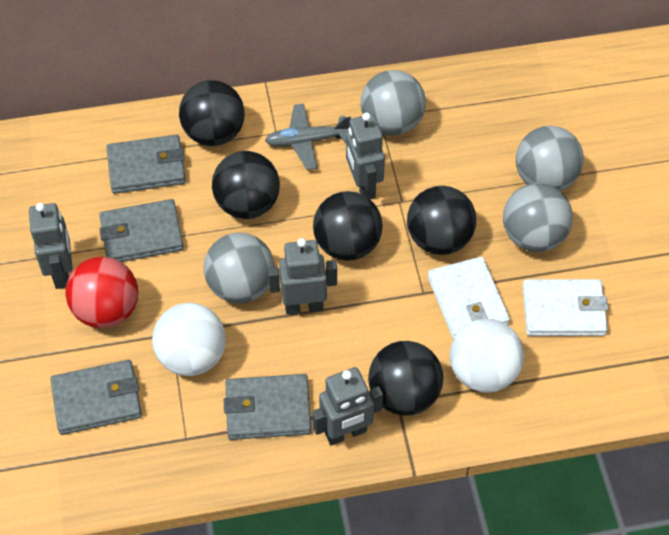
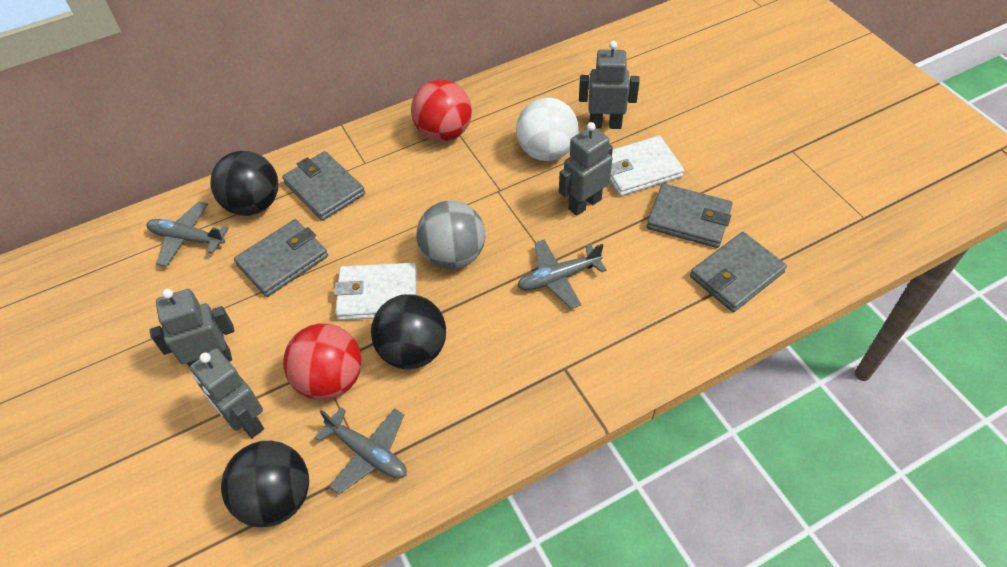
black ball: [179,80,245,146] [212,151,280,219] [313,191,383,261] [368,341,443,416] [407,186,476,255] = 5 -> [210,151,278,216] [221,441,309,527] [371,294,446,369] = 3
grey ball: [204,233,275,303] [361,70,426,136] [503,183,573,252] [516,126,584,191] = 4 -> [416,201,485,269] = 1
grey plane: [265,103,351,170] = 1 -> [146,201,229,267] [314,407,407,494] [517,239,606,309] = 3
red ball: [65,257,138,328] = 1 -> [283,324,362,400] [411,80,472,142] = 2
white ball: [152,303,226,376] [450,319,524,393] = 2 -> [516,98,579,161] = 1

